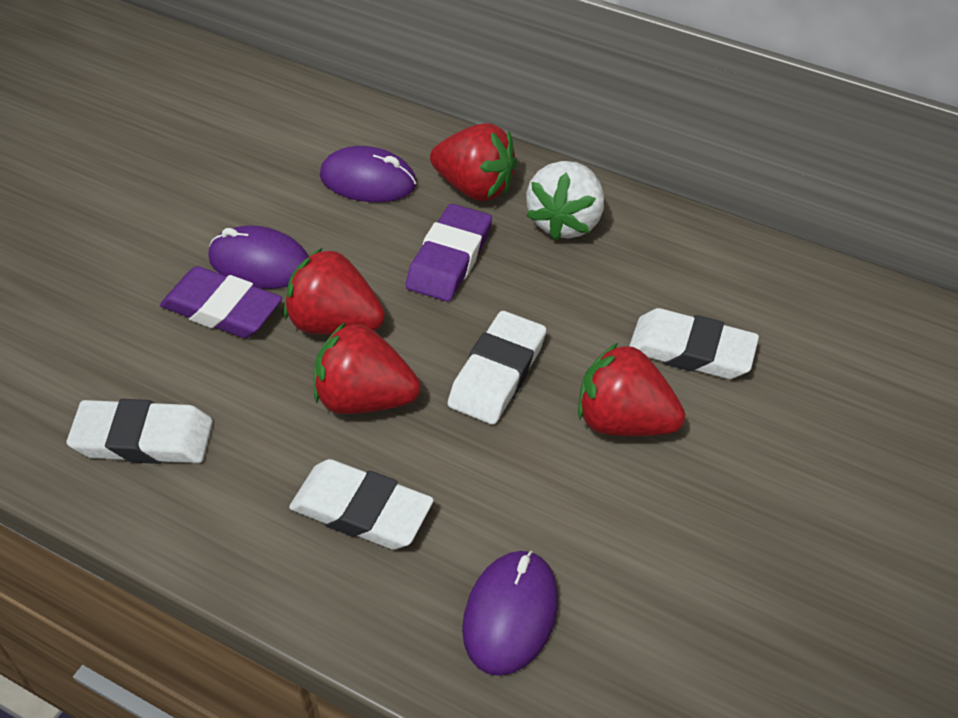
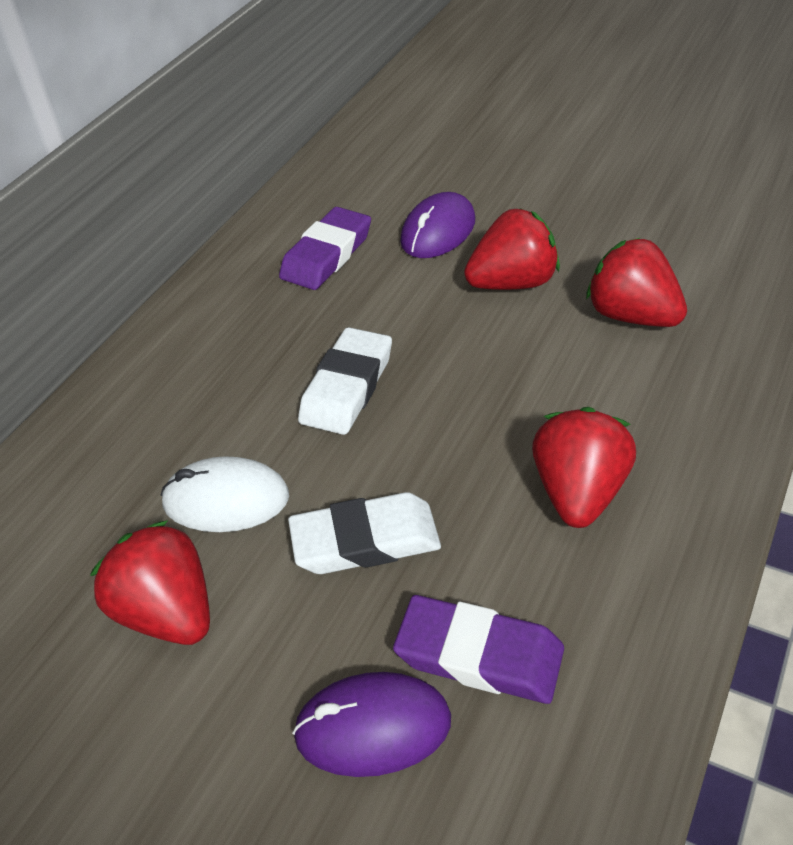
purple mouse: [208,225,309,289] [320,146,417,202] [462,551,558,676] = 3 -> [292,672,451,777] [400,192,475,258] = 2
white eraser: [67,399,213,464] [289,459,434,550] [448,311,546,425] [629,308,759,379] = 4 -> [288,492,441,574] [298,327,392,435] = 2
white mouse: none = 0 -> [161,456,289,532] = 1
white strawberry: [526,161,604,241] = 1 -> none = 0

